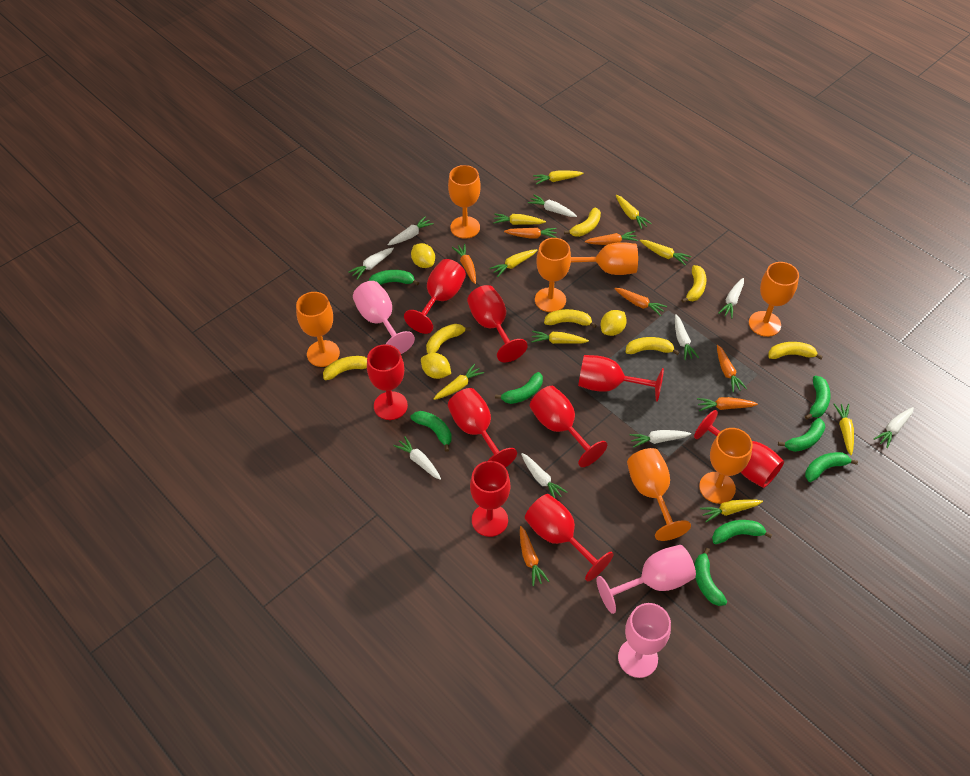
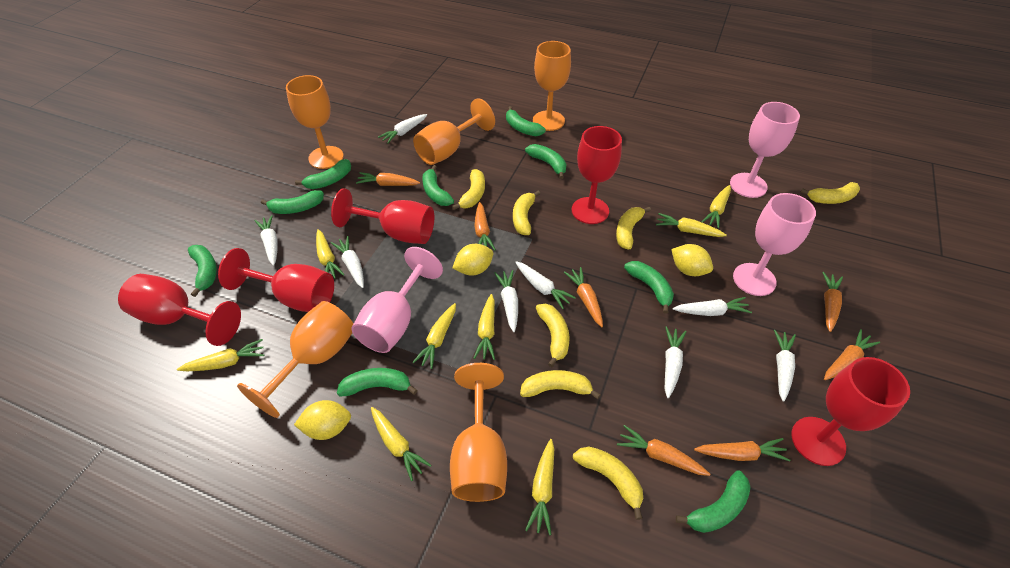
green banana: [369,270,419,286] [411,411,452,452] [495,372,543,404] [695,548,727,606] [712,520,772,544] [778,418,825,452] [805,376,831,420] [805,452,858,482] = 8 -> [188,245,217,297] [261,190,324,214] [295,159,351,189] [337,368,417,396] [422,165,454,206] [506,106,546,136] [525,144,566,179] [624,261,674,314] [676,470,751,533] = 9
orange goblet: [296,292,340,367] [448,165,481,239] [535,238,571,312] [571,242,638,275] [627,448,691,541] [699,428,753,504] [749,262,799,337] = 7 -> [237,301,353,418] [286,75,344,169] [413,98,495,165] [450,363,507,502] [533,41,571,131] = 5
red goblet: [367,344,408,420] [404,259,466,334] [448,388,517,467] [467,285,528,362] [470,461,510,537] [525,494,614,582] [530,386,607,467] [578,355,664,402] [694,410,784,488] = 9 -> [118,274,241,346] [218,248,334,312] [331,188,434,244] [572,126,622,224] [791,357,910,466] = 5
white carrot: [348,248,394,280] [388,216,434,245] [393,436,441,480] [521,453,567,498] [528,194,577,217] [630,430,691,448] [675,314,699,360] [718,278,744,318] [874,407,914,448] = 9 -> [254,215,277,266] [331,236,364,288] [378,114,427,144] [495,270,518,332] [515,261,576,309] [665,327,687,398] [672,297,752,316] [774,330,796,402] = 8
yellow carrot: [434,363,484,400] [490,249,537,277] [493,213,546,225] [531,331,589,344] [533,171,583,185] [616,195,652,229] [640,240,691,265] [700,499,763,522] [834,404,854,455] = 9 -> [177,339,264,371] [316,229,344,278] [371,407,431,481] [412,303,456,369] [474,294,495,360] [525,439,554,535] [656,213,727,237] [702,185,731,228] = 8

